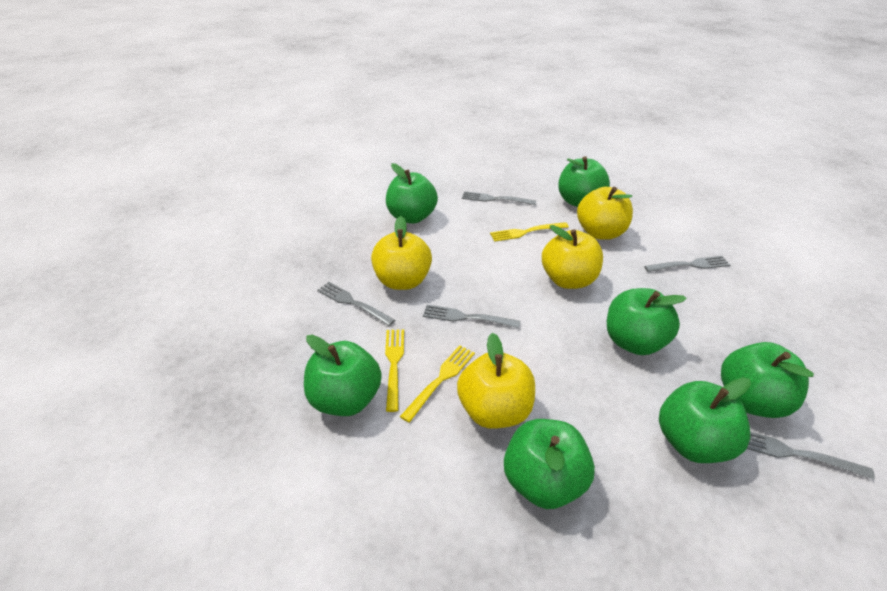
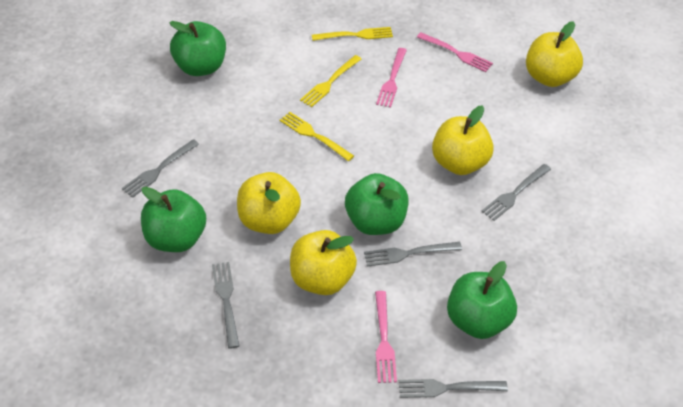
green apple: [304,335,382,416] [386,163,438,224] [504,419,595,509] [558,156,610,207] [607,288,687,355] [659,377,751,463] [721,342,814,418] = 7 -> [141,187,206,252] [169,21,226,76] [345,173,409,235] [447,261,517,339] = 4
pink fork: none = 0 -> [375,291,397,383] [376,48,407,108] [417,32,493,72] = 3

